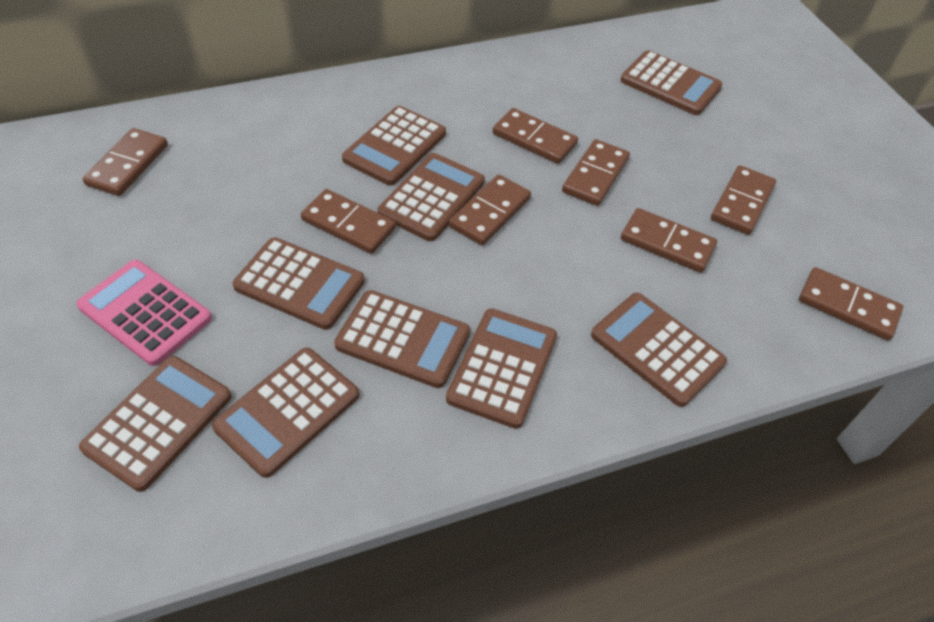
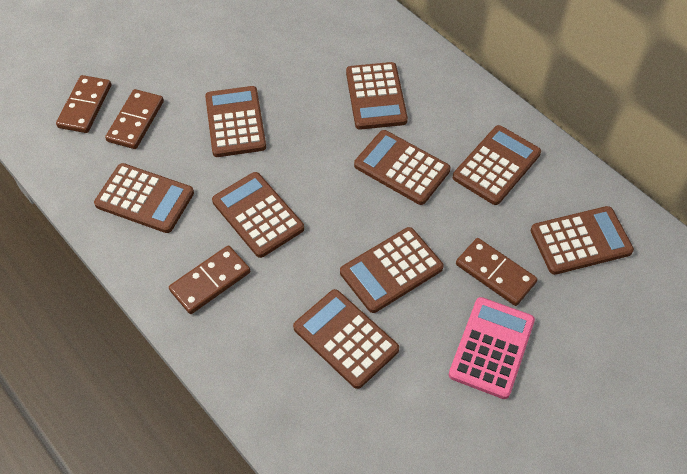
brown domino: [83,128,168,196] [301,189,396,254] [449,174,531,245] [493,108,578,164] [562,139,630,206] [621,208,717,273] [711,165,776,235] [799,267,903,341] = 8 -> [56,75,111,133] [105,89,164,149] [169,245,250,314] [456,238,538,306] = 4

